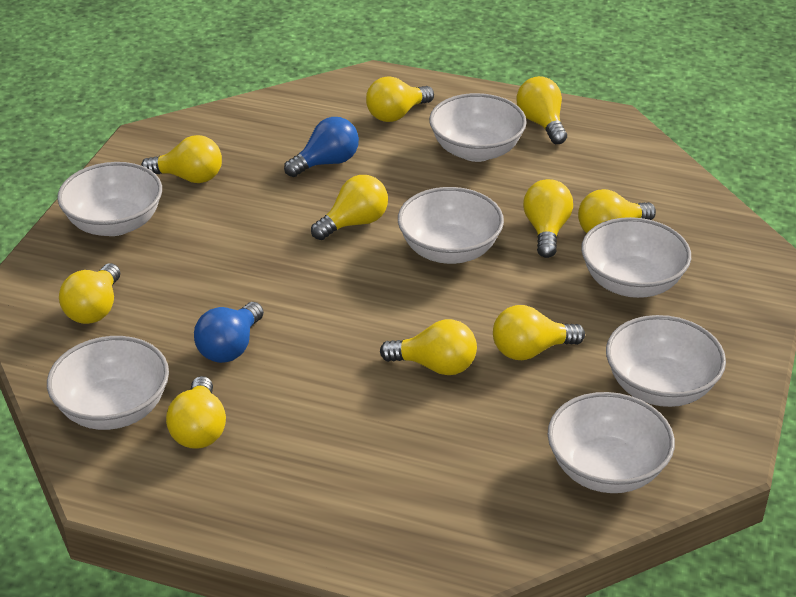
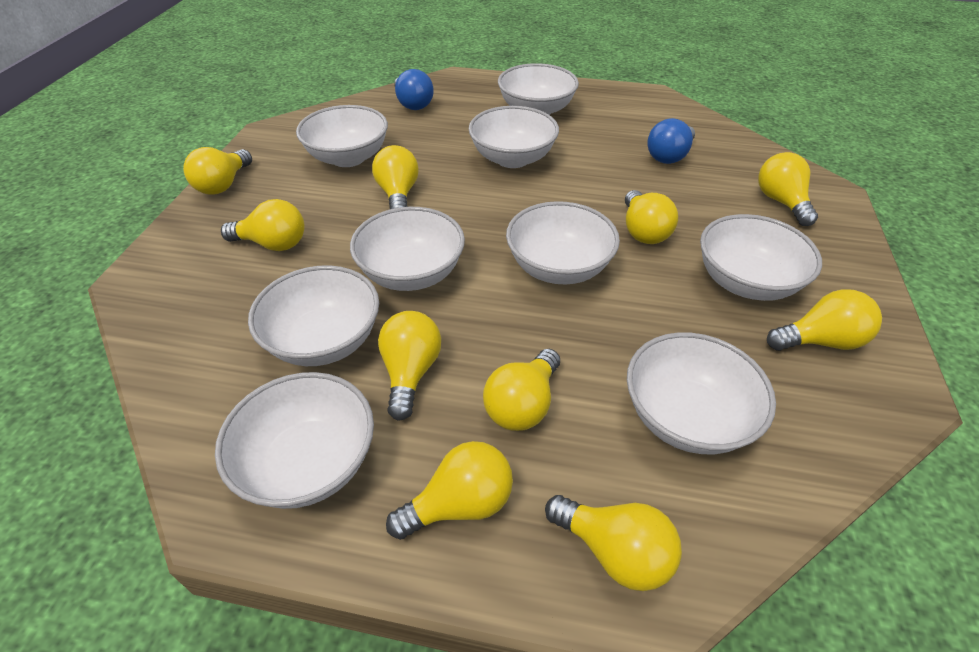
white bowl: [47,336,169,430] [57,162,162,236] [398,187,504,264] [429,93,527,162] [547,392,675,493] [581,217,691,298] [606,315,726,407] = 7 -> [215,372,374,509] [248,265,379,366] [296,105,388,167] [350,207,465,291] [469,106,559,168] [498,63,579,115] [506,201,620,284] [627,332,776,454] [700,214,822,301] = 9

